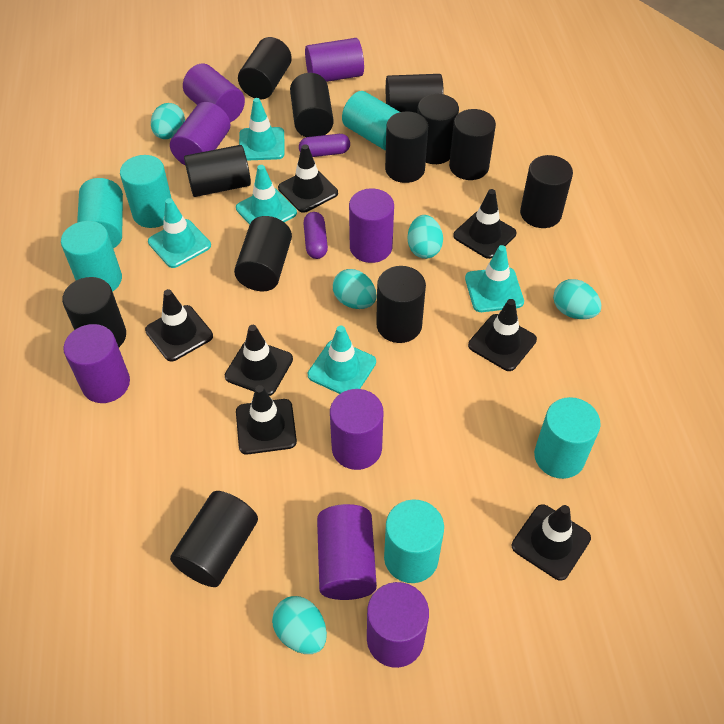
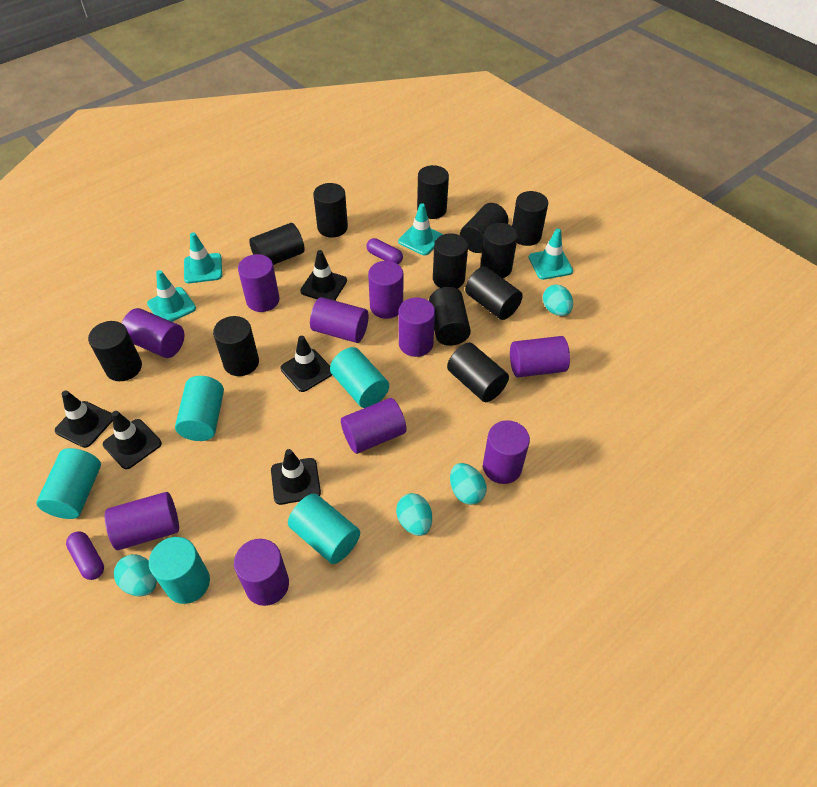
black traffic cone: [145,289,213,362] [225,325,293,396] [236,385,297,454] [278,144,338,213] [453,189,516,259] [468,299,537,371] [512,504,591,581] = 7 -> [55,391,113,448] [103,411,162,469] [271,449,321,505] [280,336,332,392] [300,250,347,301] = 5
purple cylinder: [63,324,130,403] [170,102,230,166] [183,64,245,122] [305,38,364,82] [317,504,377,600] [330,389,383,470] [349,188,394,263] [367,582,429,668] = 8 -> [105,492,179,550] [122,308,184,358] [234,539,289,606] [238,254,279,312] [310,297,369,343] [341,398,407,454] [368,261,403,319] [399,297,435,357] [483,420,530,484] [510,336,570,377] = 10
turquoise cylinder: [61,221,122,292] [77,178,123,248] [120,155,172,228] [342,91,399,151] [384,499,444,583] [534,397,601,479] = 6 -> [36,448,101,519] [149,537,210,604] [175,376,224,441] [288,494,360,564] [330,347,389,408] = 5
turquoise egg: [151,103,185,139] [272,596,327,654] [333,269,377,309] [407,215,443,259] [553,279,601,319] = 5 -> [114,554,157,596] [396,493,432,536] [450,463,487,505] [543,284,573,316] = 4
turquoise traffic cone: [148,198,211,268] [236,165,297,225] [239,98,284,161] [308,326,376,394] [465,245,524,312] = 5 -> [147,270,196,322] [184,232,222,283] [398,203,443,255] [528,229,573,280] = 4

